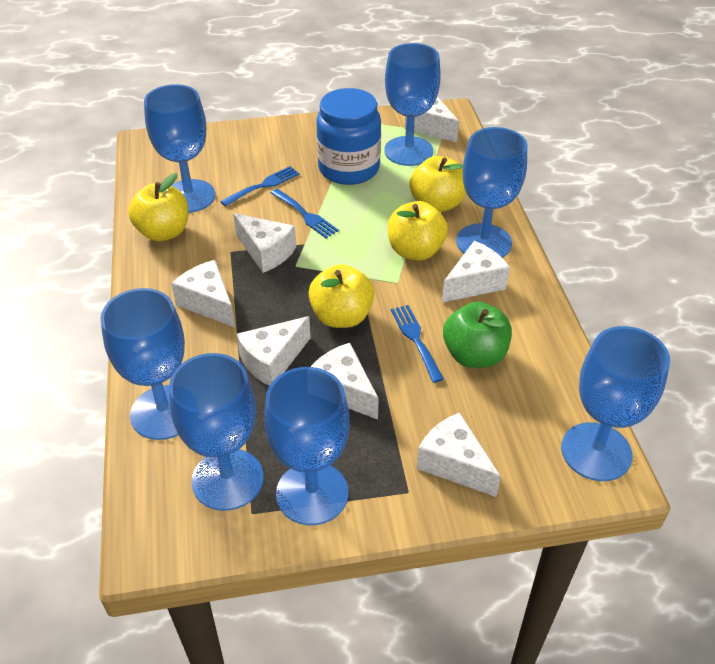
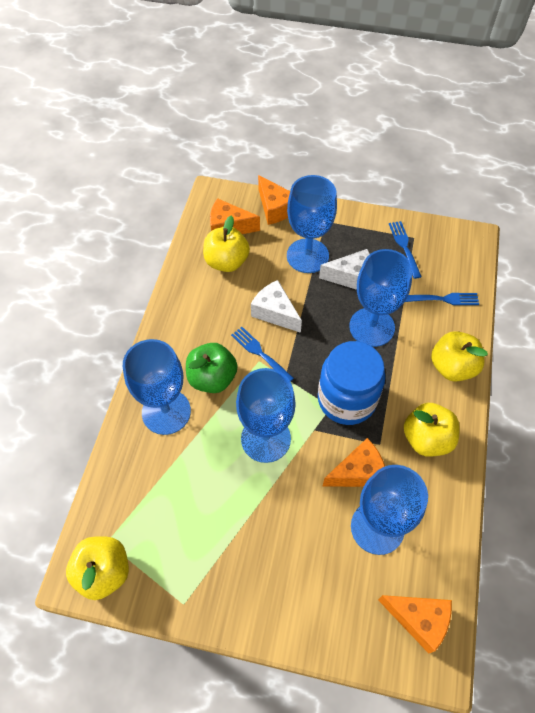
blue goblet: [100,288,185,440] [144,84,215,213] [169,353,264,511] [264,367,350,525] [384,43,441,166] [456,127,527,258] [561,326,670,481] = 7 -> [123,339,191,435] [236,368,296,463] [287,175,337,273] [349,249,413,347] [351,465,428,555] = 5
orange cheese: none = 0 -> [210,198,260,234] [258,175,290,225] [323,438,385,487] [378,595,452,653] = 4
white cheese: [171,260,235,328] [233,213,296,273] [237,316,311,386] [311,343,379,420] [405,96,459,142] [417,413,501,497] [442,241,510,302] = 7 -> [251,280,302,333] [319,249,370,290] = 2

